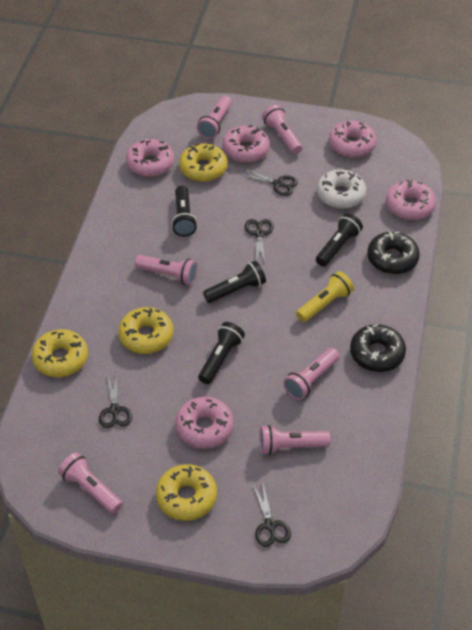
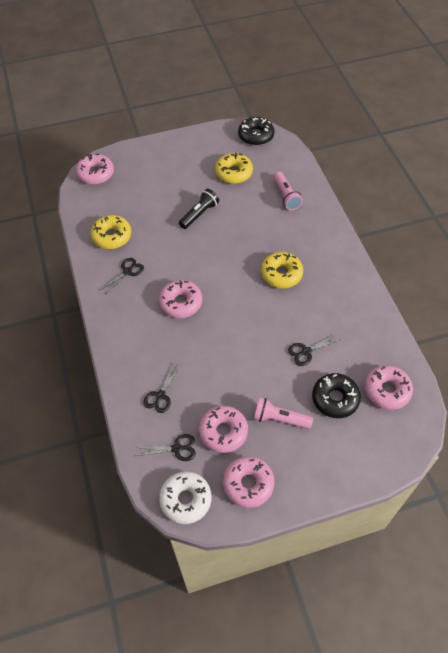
black flashlight: [172,186,197,236] [198,322,245,384] [203,261,266,303] [316,213,363,267] = 4 -> [179,189,219,229] = 1
pink flashlight: [58,452,123,514] [135,255,198,285] [197,96,232,139] [259,425,330,455] [262,105,302,154] [283,348,339,400] = 6 -> [254,397,313,429] [274,172,303,210] = 2
yellow donut: [32,329,88,377] [118,307,173,354] [156,464,217,521] [179,143,227,182] = 4 -> [90,215,131,249] [215,153,253,184] [261,252,303,288] = 3
yellow flashlight: [296,271,354,322] = 1 -> none = 0

